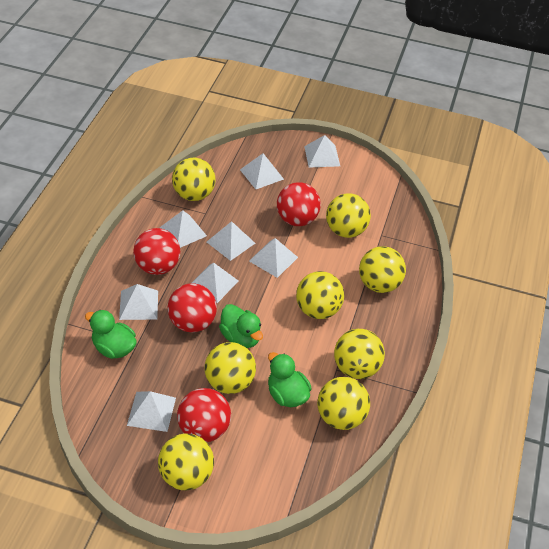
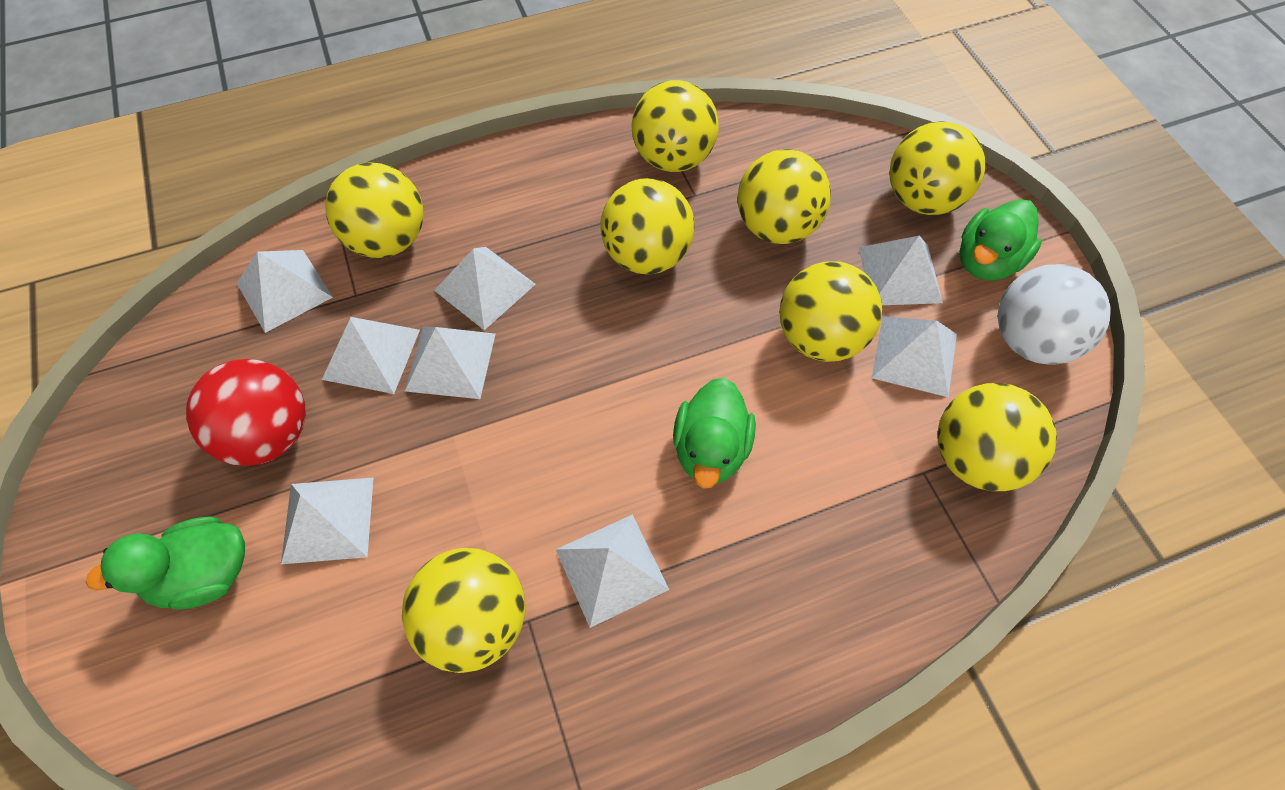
red ball: [133,228,180,275] [168,283,217,332] [177,388,231,442] [277,182,321,226] = 4 -> [186,359,306,466] = 1
white ball: none = 0 -> [997,264,1111,365] = 1

